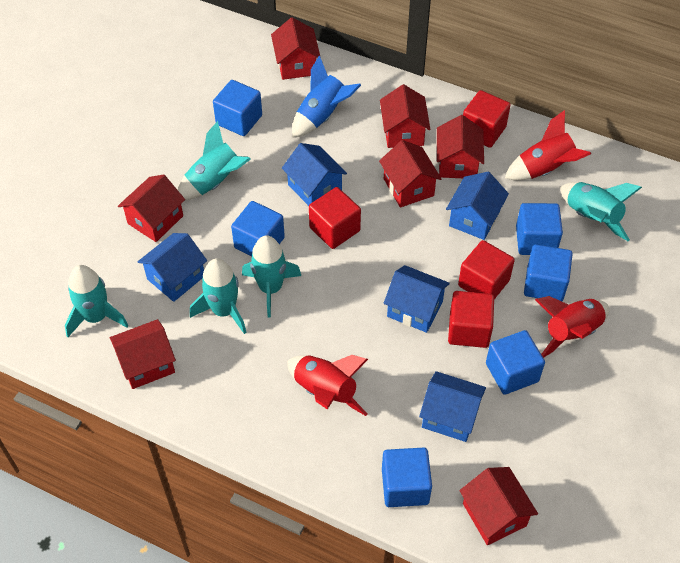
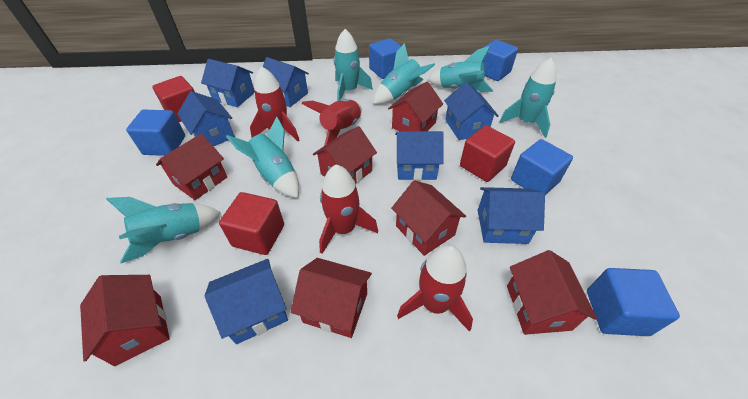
blue cube: [213,80,262,136] [231,201,285,256] [382,447,432,507] [486,330,545,395] [516,203,563,255] [524,244,572,301] = 6 -> [126,110,185,156] [369,38,401,79] [482,40,518,81] [511,139,573,195] [587,268,680,336] = 5
blue house: [138,233,207,302] [282,143,347,206] [384,265,450,333] [419,371,486,442] [446,172,509,240] = 5 -> [177,91,235,146] [201,59,255,107] [204,259,288,344] [263,57,309,107] [395,131,443,180] [444,82,499,140] [478,187,545,244] = 7
blue rocket: [292,56,361,138] = 1 -> none = 0
red cube: [309,187,361,249] [448,291,494,348] [458,240,515,299] [463,90,510,148] = 4 -> [152,76,195,122] [219,192,284,255] [460,125,515,182] = 3
red rocket: [287,355,368,416] [505,110,591,181] [535,296,609,358] = 3 -> [250,66,299,141] [302,99,362,146] [319,165,378,254] [397,245,473,332] = 4
turquoise rocket: [65,265,128,337] [177,121,251,200] [190,258,247,334] [242,235,301,318] [560,182,642,241] = 5 -> [106,197,221,263] [226,117,299,198] [334,29,373,101] [373,43,435,104] [428,46,493,92] [499,58,556,138] = 6

